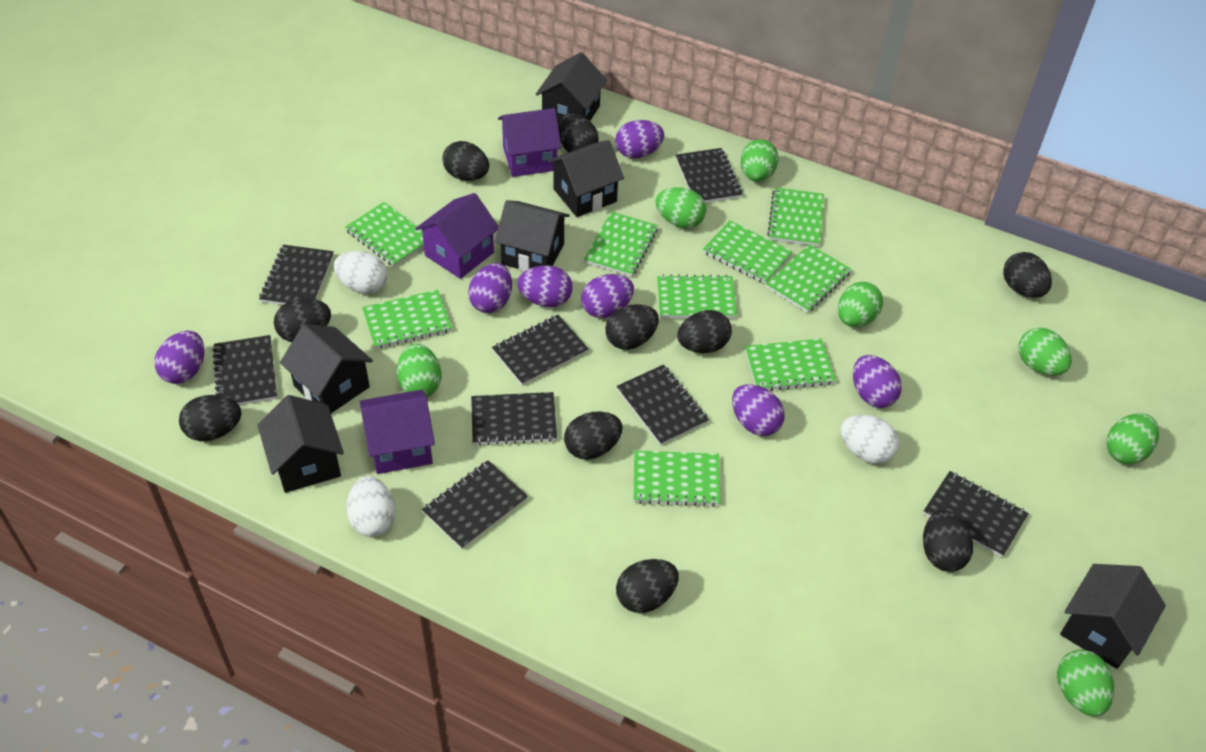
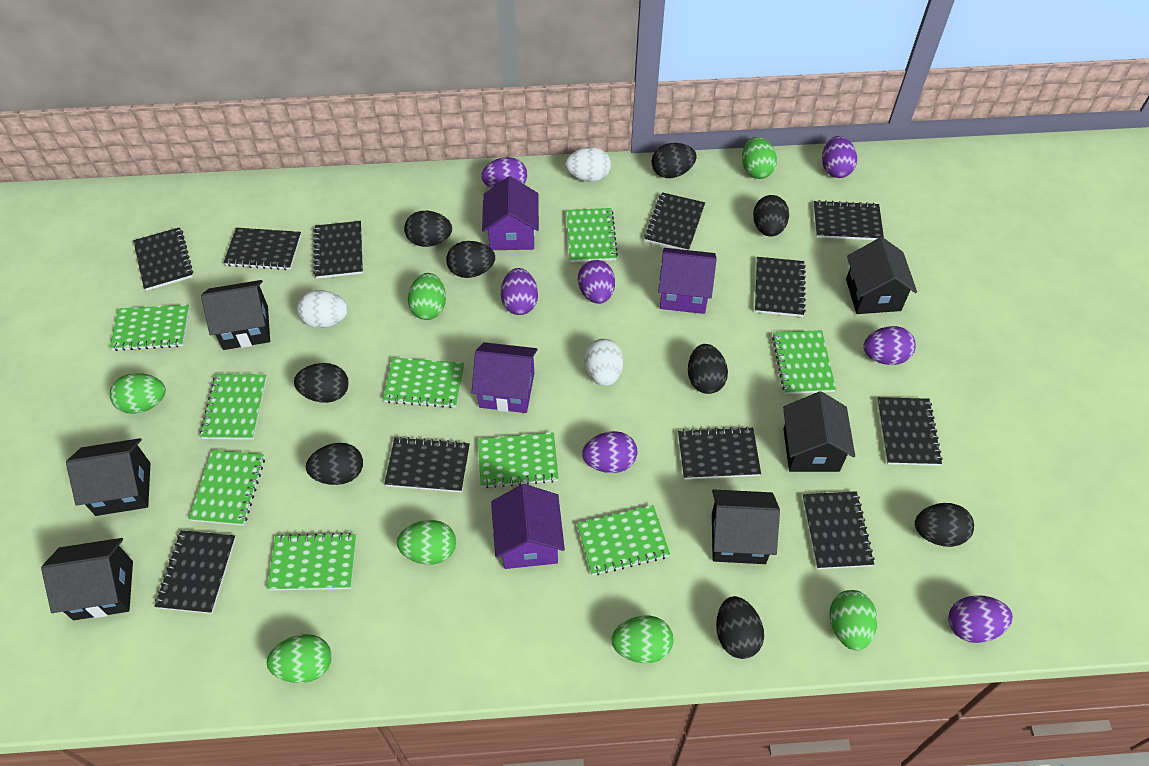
black egg: [179,395,241,441] [274,298,331,342] [442,141,489,181] [558,114,599,152] [564,411,623,460] [605,304,659,350] [616,559,679,613] [677,310,732,353] [923,510,973,572] [1003,252,1052,298] = 10 -> [294,363,349,403] [306,443,363,485] [404,211,452,247] [446,241,495,278] [651,143,697,178] [688,344,728,394] [716,596,764,659] [753,195,789,236] [915,503,974,547] = 9
black notebook: [212,335,277,405] [259,245,334,305] [422,460,528,549] [471,392,557,446] [492,315,589,386] [617,365,709,445] [675,148,743,203] [923,471,1029,557] = 8 -> [133,227,193,291] [154,530,236,614] [224,228,301,270] [313,221,363,279] [384,436,470,492] [644,192,705,250] [678,426,761,479] [755,257,806,317] [803,491,875,569] [814,200,884,240] [877,397,943,466] = 11
purple house: [360,390,435,474] [415,193,499,279] [498,108,562,177] = 3 -> [472,342,538,413] [482,176,539,250] [491,484,565,569] [658,248,717,314] = 4

